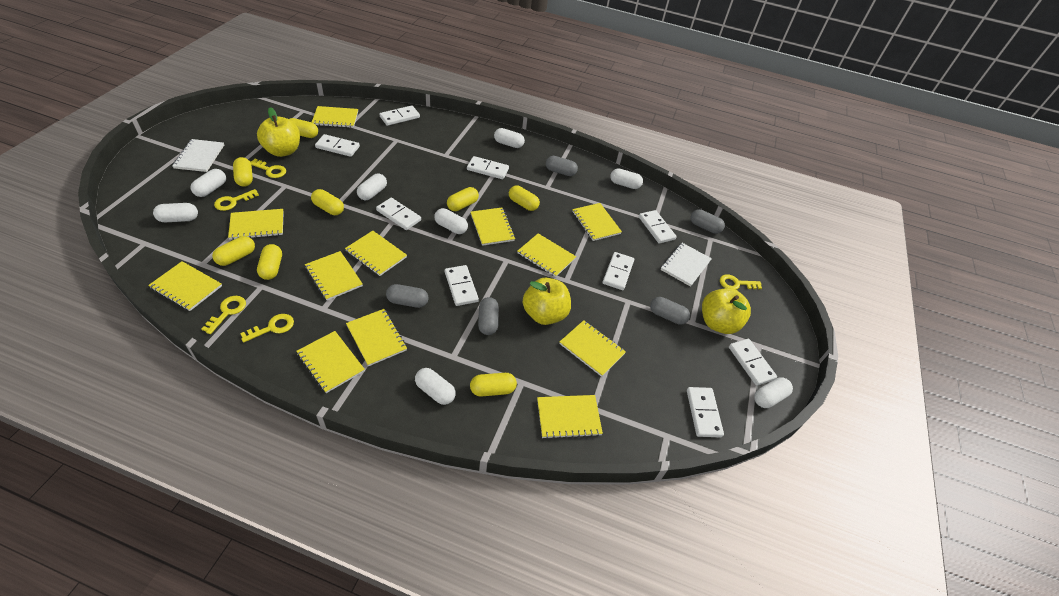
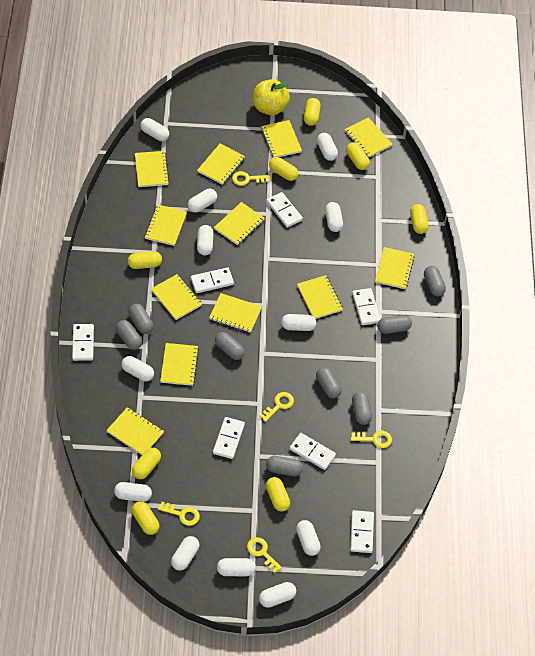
grey capsule: [386,284,429,308] [478,297,499,335] [546,156,578,176] [650,297,690,325] [691,209,725,234] = 5 -> [116,320,142,350] [128,304,153,334] [215,332,245,360] [266,456,303,476] [316,367,342,398] [352,391,372,425] [377,315,412,334] [424,266,446,296] = 8
white capsule: [153,203,198,222] [191,169,226,197] [357,174,387,200] [415,368,456,405] [434,208,468,234] [494,128,525,148] [610,168,643,189] [754,377,793,408] = 8 -> [114,482,152,502] [121,356,154,382] [140,118,169,141] [171,536,199,571] [188,189,217,213] [197,225,213,256] [217,558,256,576] [259,582,296,608] [281,314,316,331] [296,520,321,556] [317,133,338,161] [325,202,343,232] = 12
white domino: [315,134,360,157] [376,198,421,230] [380,105,420,126] [445,265,479,306] [467,156,509,179] [603,252,634,290] [639,210,677,244] [687,387,724,437] [729,339,777,386] = 9 -> [72,324,94,361] [191,267,234,293] [213,417,245,459] [266,192,303,228] [289,433,336,470] [350,510,374,553] [352,288,381,325] = 7
white notebook: [172,139,224,172] [661,243,712,287] = 2 -> none = 0
yellow apple: [257,107,300,157] [523,278,571,325] [702,288,751,334] = 3 -> [253,79,290,115] = 1

